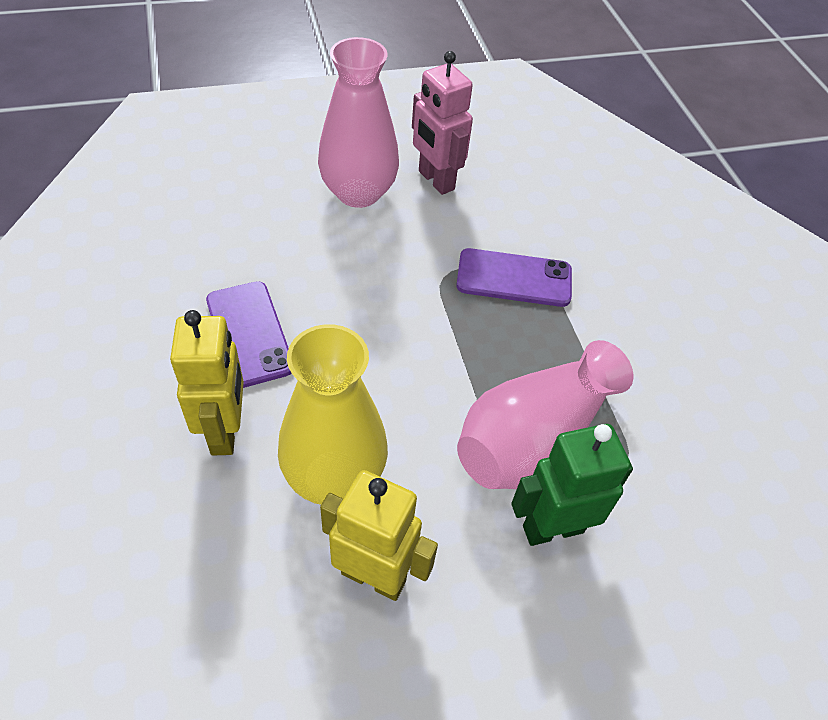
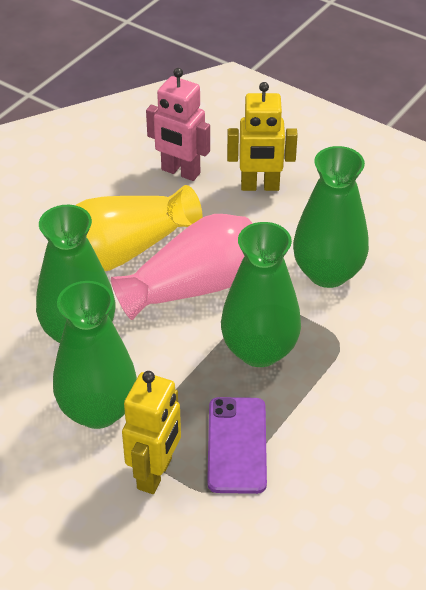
green robot: [511,424,633,546] = 1 -> none = 0
green vase: none = 0 -> [36,205,115,343] [53,281,137,429] [221,222,301,367] [293,146,369,288] = 4
pink vase: [318,37,399,208] [457,340,633,489] = 2 -> [111,214,253,320] = 1
purple phone: [206,281,291,388] [456,248,572,307] = 2 -> [207,397,267,494] = 1

